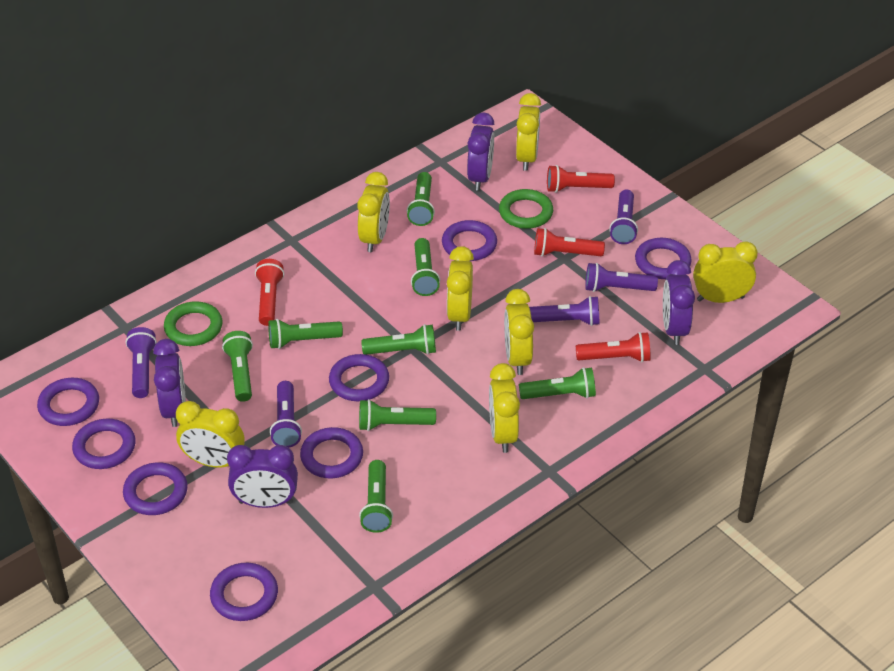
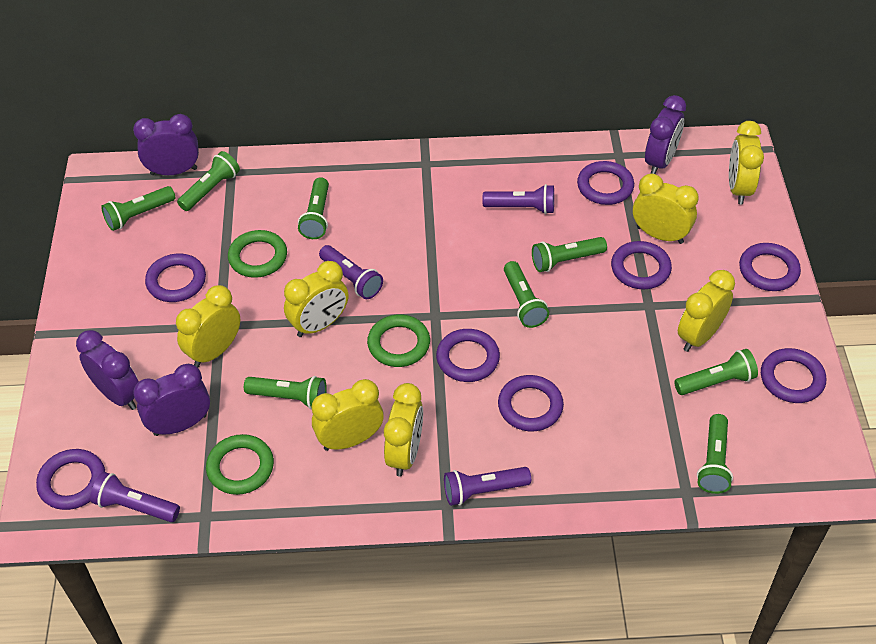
green ring: [164,301,223,346] [499,189,553,229] = 2 -> [206,434,274,495] [228,230,287,278] [367,314,430,367] = 3
purple flashlight: [125,327,157,398] [270,381,302,448] [529,296,600,326] [585,263,658,292] [609,189,638,244] = 5 -> [90,472,180,522] [319,245,383,299] [444,467,531,506] [482,184,554,214] = 4
red flashlight: [255,259,284,326] [534,228,605,257] [547,165,615,193] [576,332,651,362] = 4 -> none = 0

